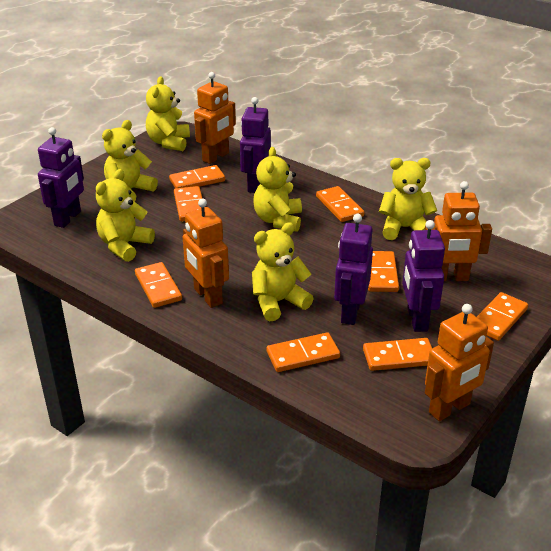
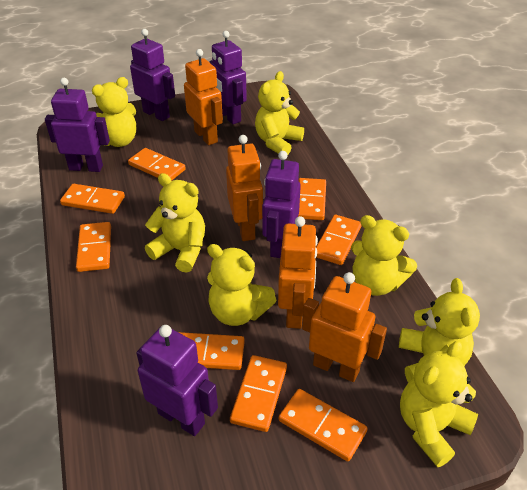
purple robot: [38,127,84,228] [240,97,271,193] [334,214,373,325] [402,220,445,332] = 4 -> [45,78,110,172] [130,29,175,121] [136,325,218,436] [209,31,247,124] [262,151,301,258] = 5
yellow teddy bear: [96,169,155,262] [102,120,158,202] [146,76,190,151] [252,222,314,321] [253,147,302,232] [379,158,437,240] = 6 -> [92,77,136,147] [145,173,205,273] [207,244,277,326] [255,71,304,155] [351,215,417,296] [399,278,480,382] [400,341,478,467] = 7

